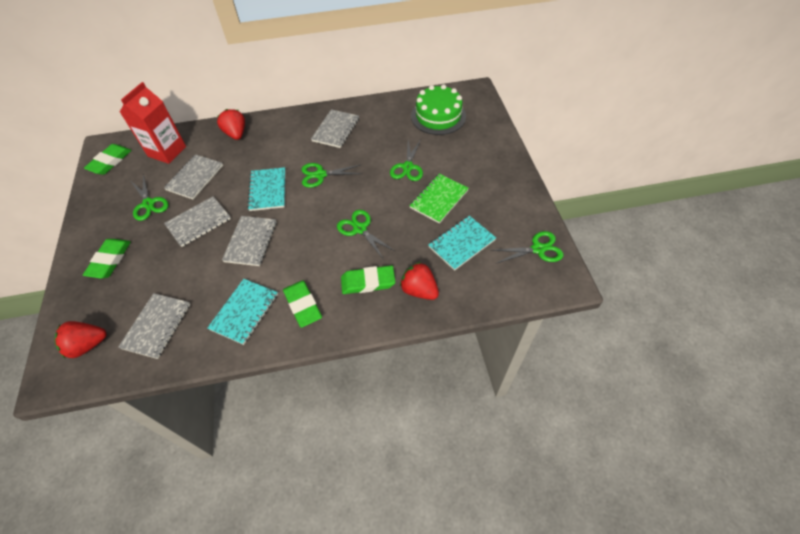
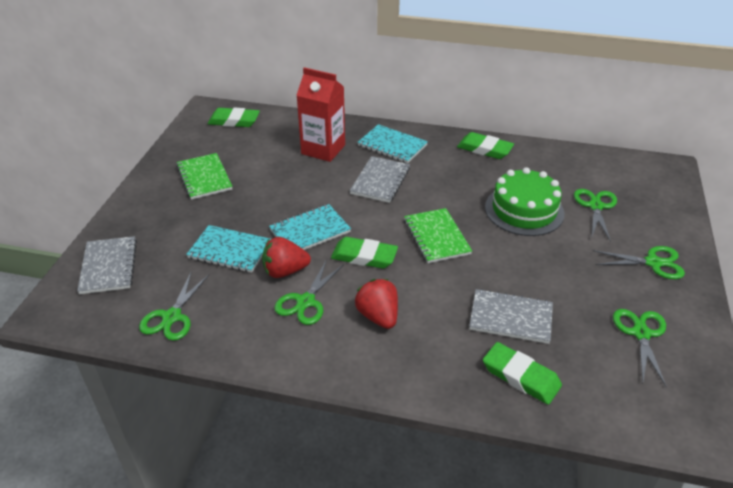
green notebook: [409,173,469,223] = 1 -> [176,153,233,200] [404,208,472,263] = 2
grey notebook: [118,293,190,359] [164,154,223,199] [164,196,231,247] [222,216,277,266] [311,109,359,148] = 5 -> [77,236,137,294] [350,156,410,203] [469,289,553,344] = 3
red strawberry: [54,321,106,358] [217,109,245,140] [400,262,439,300] = 3 -> [262,237,311,278] [355,279,398,329] = 2

